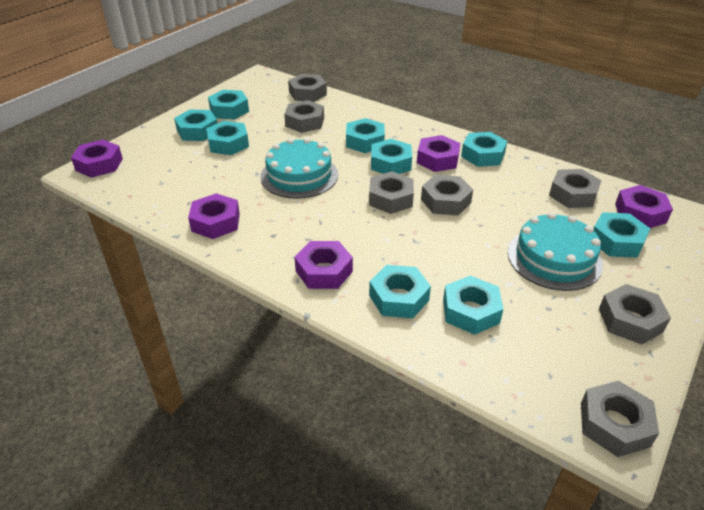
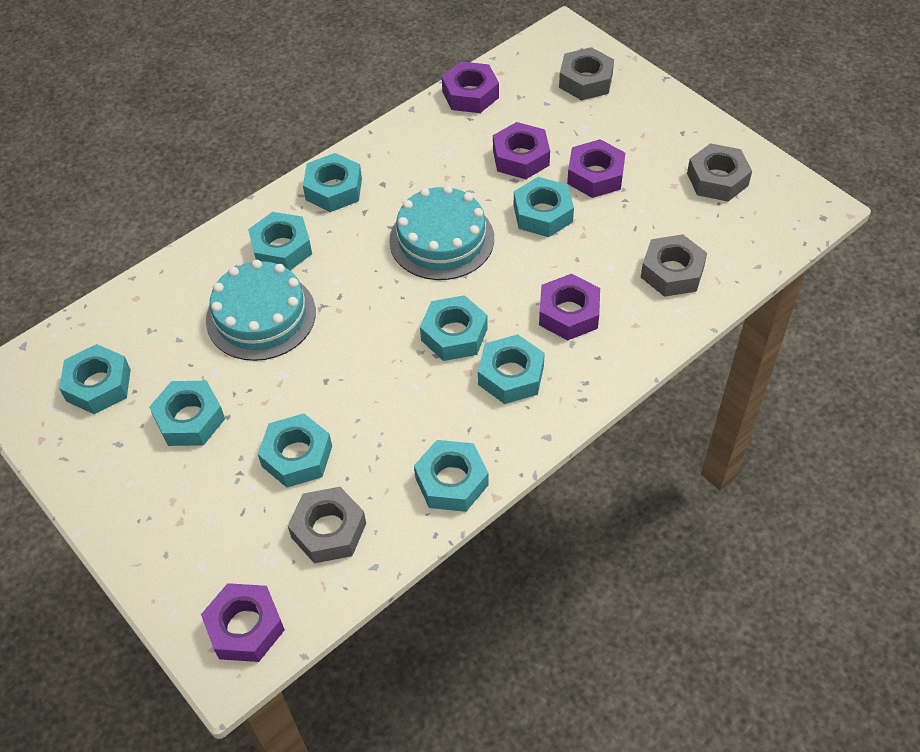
grey nut: [284,100,324,133] [288,74,327,102] [369,171,414,214] [421,175,473,216] [549,169,602,208] [581,381,659,457] [599,284,671,344] = 7 -> [288,487,366,563] [559,47,614,100] [641,234,707,297] [687,143,752,202] = 4

